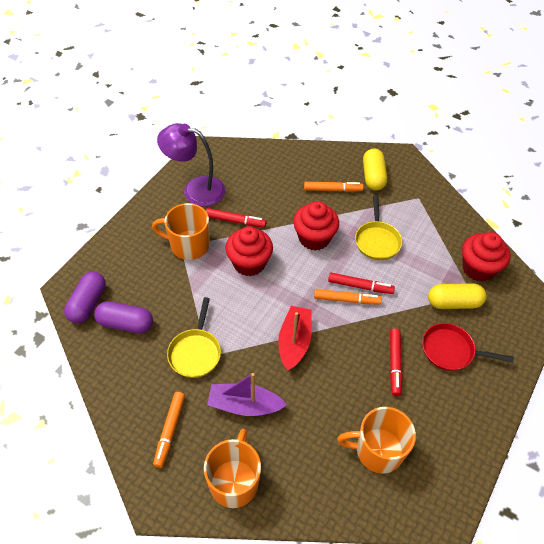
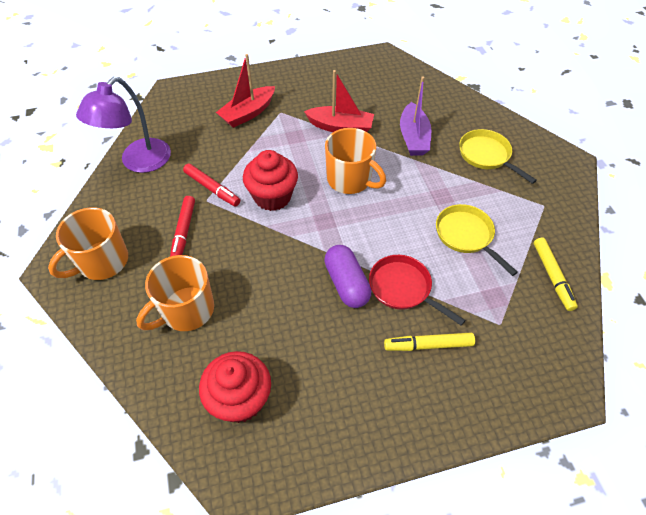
orange marker: [153,392,185,468] [304,182,363,192] [314,289,382,305] = 3 -> none = 0
purple capsule: [64,272,106,323] [94,301,153,334] = 2 -> [324,245,371,308] = 1
red boat: [278,306,312,371] = 1 -> [216,54,275,128] [304,70,374,132] = 2
red cupcake: [225,226,273,276] [293,201,339,251] [462,232,510,282] = 3 -> [199,351,271,423] [243,150,298,211] = 2
red marker: [206,208,266,228] [328,273,395,294] [390,329,402,396] = 3 -> [170,196,195,257] [183,163,240,207] = 2
yellow capsule: [363,149,387,191] [428,283,486,309] = 2 -> none = 0
yellow marker: none = 0 -> [384,333,475,351] [534,238,578,311] = 2

